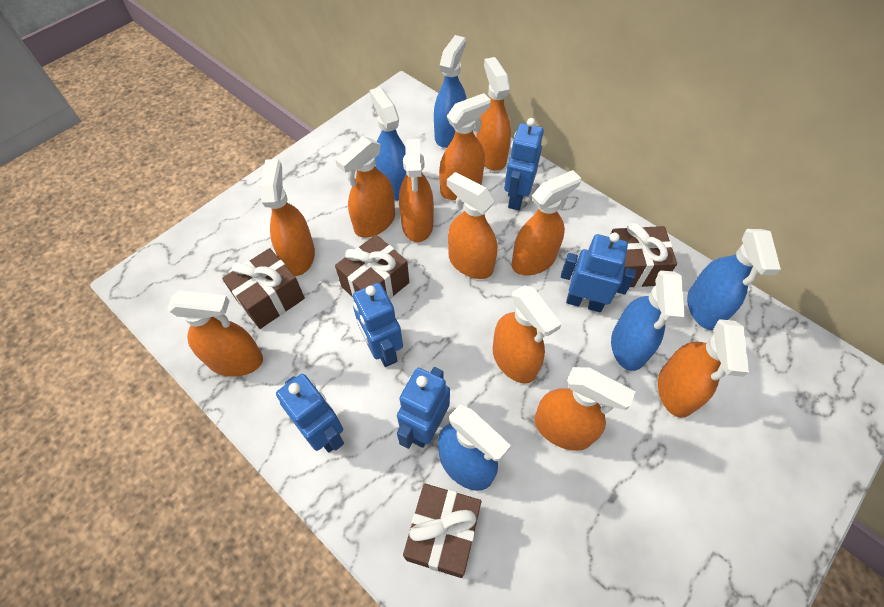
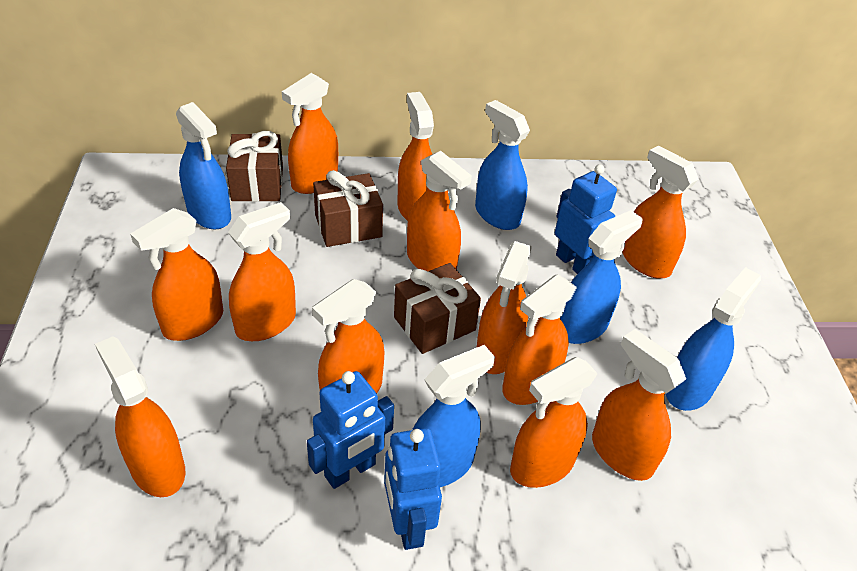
blue robot: [276,374,344,453] [353,283,403,367] [397,367,450,449] [504,118,544,210] [560,232,636,312] = 5 -> [307,371,394,489] [384,428,442,550] [555,164,617,274] = 3
brown gift: [222,248,305,329] [335,235,409,299] [403,483,481,578] [609,222,677,288] = 4 -> [226,131,283,202] [313,170,383,247] [394,263,481,354] = 3
orange spray bottle: [167,290,263,377] [260,159,315,276] [336,136,395,238] [399,139,434,242] [439,93,491,200] [447,172,497,279] [476,57,511,171] [493,285,562,383] [511,170,581,275] [534,367,636,451] [658,319,749,418] = 11 -> [95,336,185,497] [130,208,223,341] [228,202,296,341] [282,73,338,194] [312,279,384,393] [398,92,434,221] [407,151,472,271] [476,241,532,374] [502,274,577,405] [510,357,598,488] [592,329,686,481] [622,145,699,279] = 12

